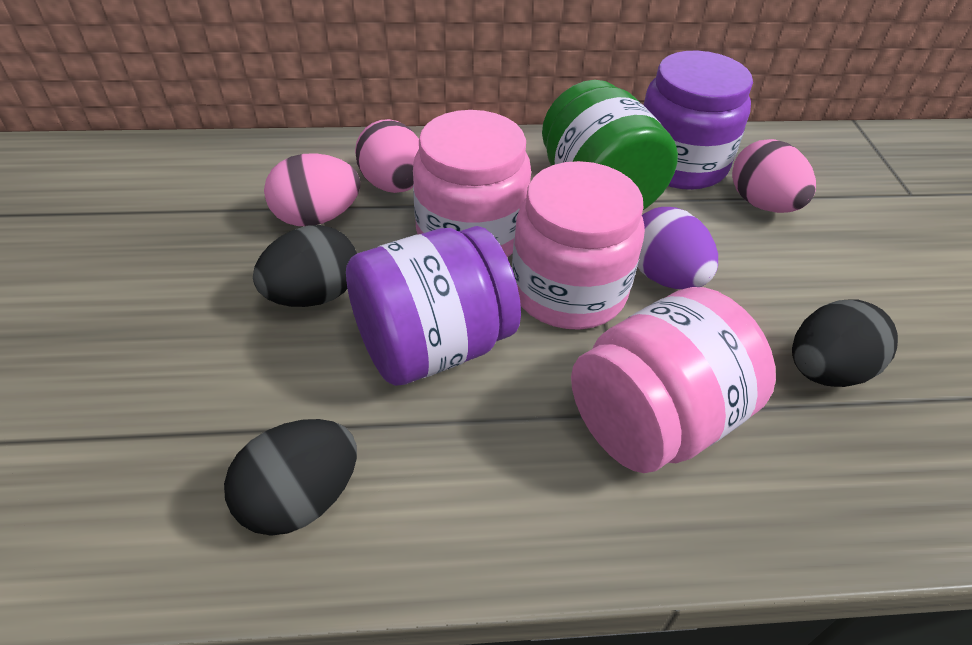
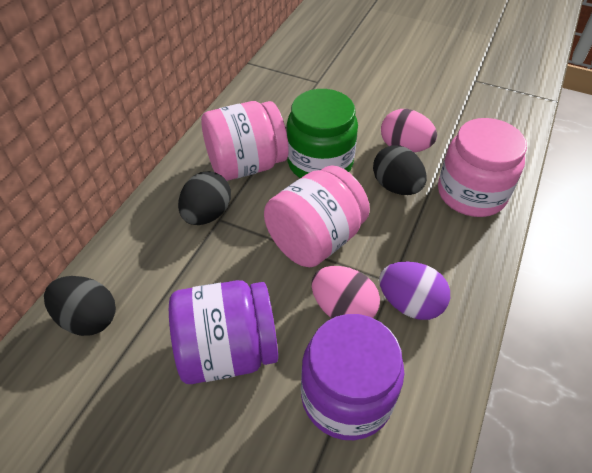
pink egg: [264,153,360,226] [355,119,419,193] [732,139,816,213] = 3 -> [311,266,380,318] [381,109,437,152] = 2

